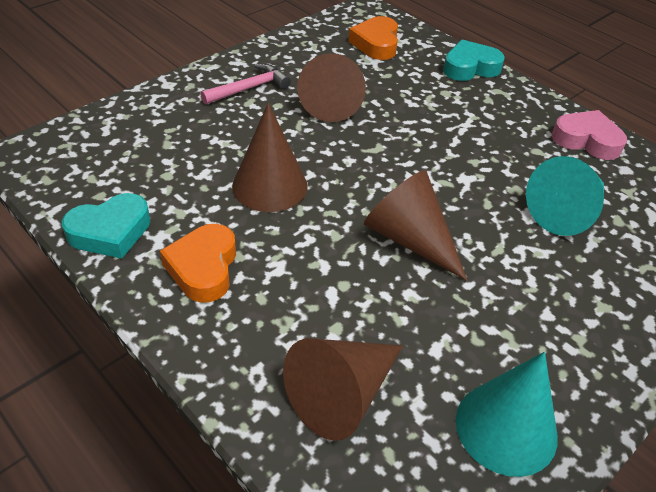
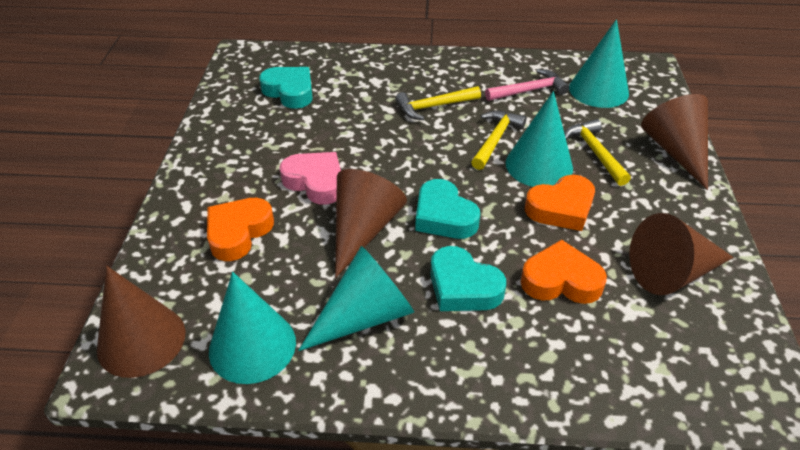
orange heart: [160,224,236,303] [348,16,398,60] = 2 -> [207,198,274,261] [521,240,607,304] [525,175,595,231] = 3
turquoise cone: [456,352,558,477] [526,156,604,236] = 2 -> [209,272,296,384] [298,246,414,351] [506,91,573,187] [569,19,629,108] = 4
turquoise heart: [62,193,151,259] [443,39,505,81] = 2 -> [259,67,313,109] [415,179,480,239] [430,246,506,311] = 3
yellow hammer: none = 0 -> [395,86,481,120] [471,111,526,170] [564,119,631,186] = 3

